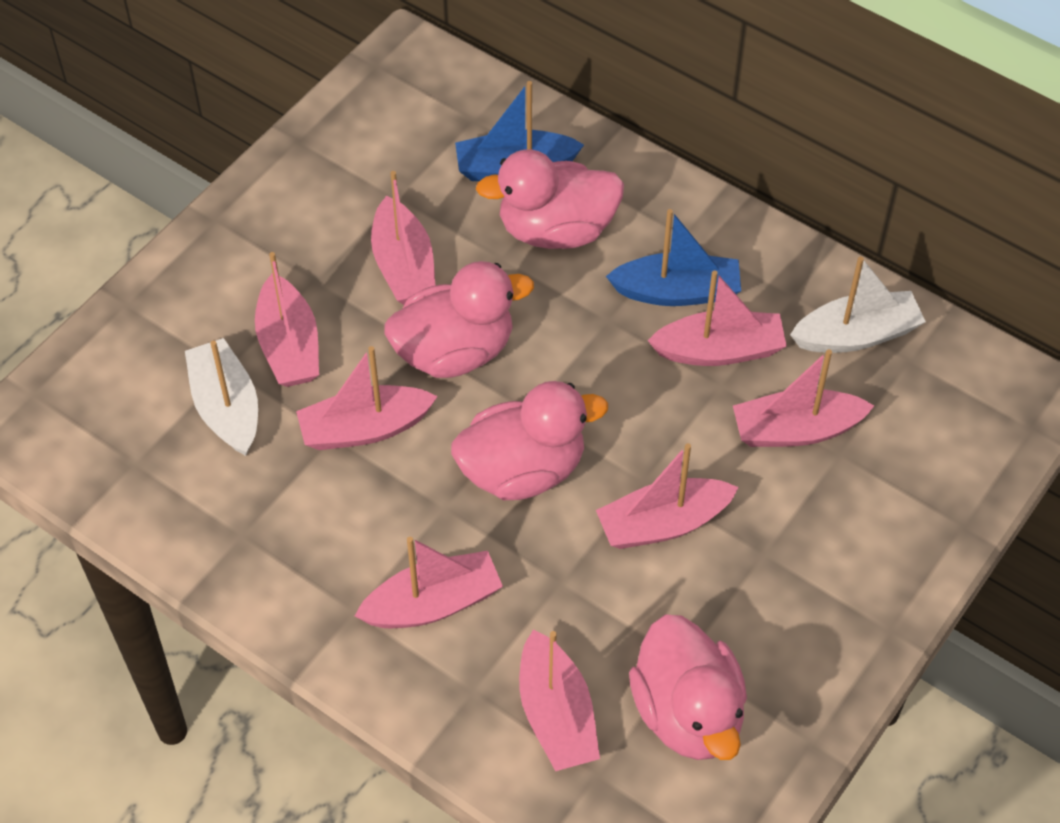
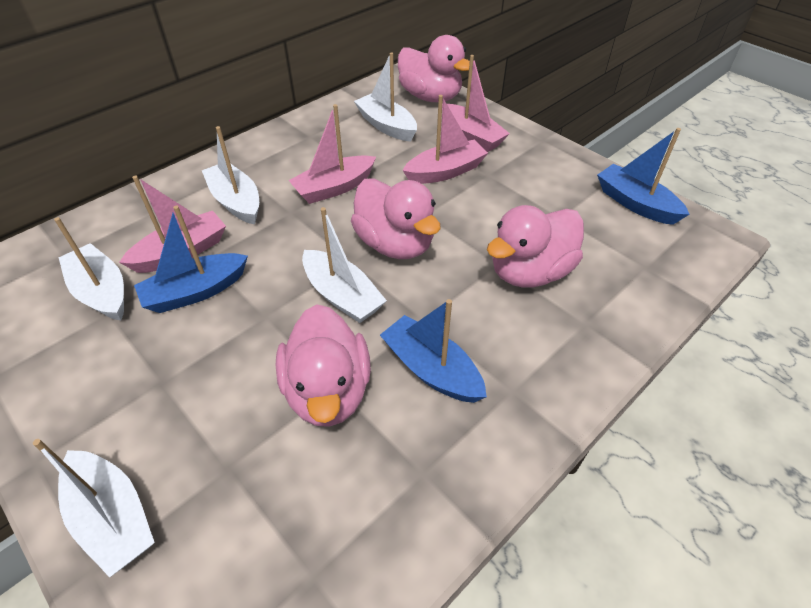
blue boat: [455,81,584,181] [606,209,741,306] = 2 -> [134,206,248,313] [380,299,487,403] [597,128,690,225] = 3
pink boat: [255,252,319,387] [296,346,438,450] [355,537,503,628] [371,171,436,305] [519,629,600,771] [596,443,739,549] [648,270,787,366] [733,349,874,447] = 8 -> [119,176,226,273] [288,104,376,204] [402,95,488,184] [442,55,510,152] = 4
white boat: [185,338,258,456] [790,256,926,353] = 2 -> [33,439,155,578] [54,217,124,320] [202,126,259,224] [302,207,387,323] [354,52,417,142] = 5

